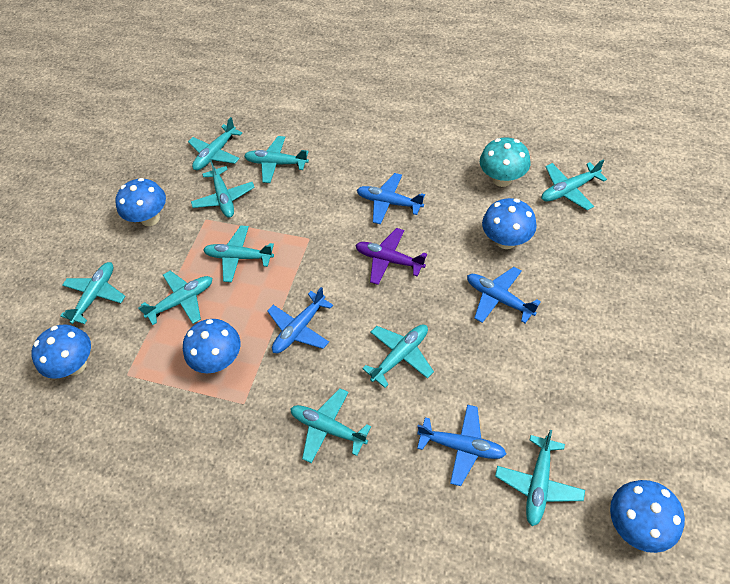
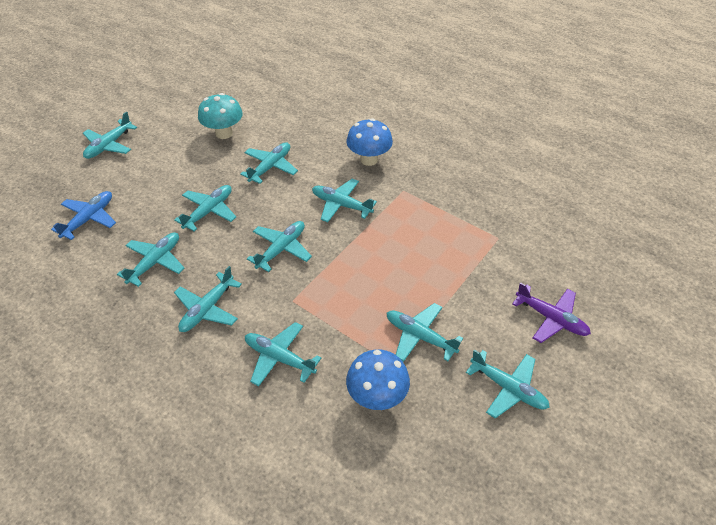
blue mushroom: [31,324,91,379] [115,178,166,226] [183,319,240,373] [482,198,537,249] [610,480,685,553] = 5 -> [346,118,393,166] [346,349,410,410] = 2
blue plane: [267,287,333,353] [357,173,425,224] [417,405,506,486] [467,267,541,323] = 4 -> [51,191,116,240] = 1

